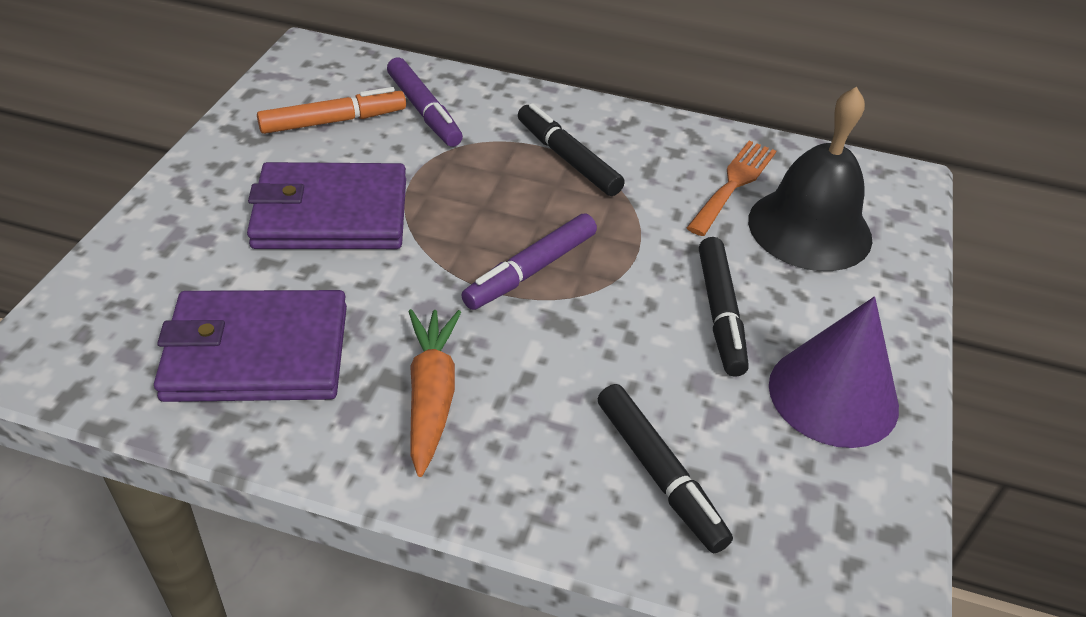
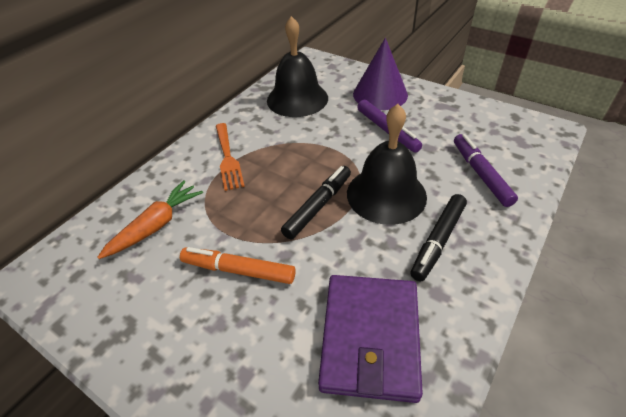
black bell: [748,87,872,271] = 1 -> [267,16,328,117] [347,104,427,225] = 2
black marker: [518,103,625,196] [597,384,733,553] [699,237,749,377] = 3 -> [281,166,351,239] [411,194,467,281] = 2
purple wallet: [154,290,347,402] [247,162,406,249] = 2 -> [318,275,423,403] = 1

